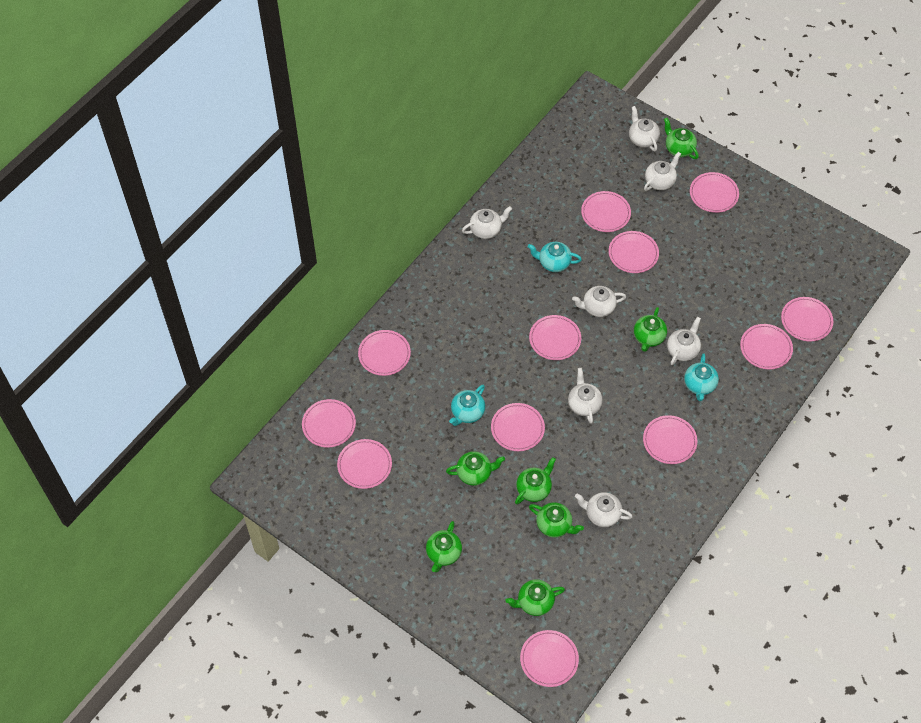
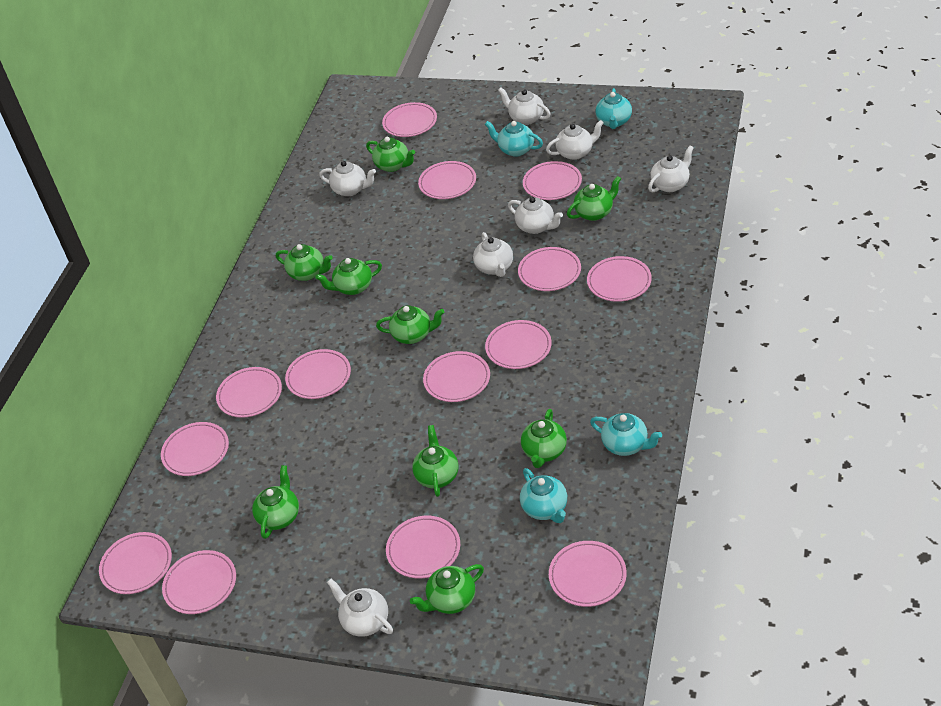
green teapot: [426,521,462,572] [446,451,505,486] [506,579,565,616] [515,457,556,504] [529,502,584,538] [634,307,667,352] [664,118,699,159] = 7 -> [252,465,299,539] [276,244,333,281] [315,258,382,295] [366,137,415,172] [376,305,444,344] [410,564,484,614] [412,425,458,497] [521,409,567,468] [567,176,621,221] = 9
pink plate: [302,399,356,448] [337,439,392,489] [358,330,411,376] [491,403,545,451] [520,630,579,687] [529,315,581,360] [581,191,631,232] [609,231,659,273] [643,415,697,464] [690,172,739,213] [740,324,793,369] [781,297,833,342] = 12 -> [99,532,172,594] [161,422,229,476] [162,550,236,614] [216,367,282,418] [285,349,351,399] [382,102,437,137] [386,516,460,578] [418,161,476,199] [423,351,490,402] [485,320,552,369] [518,247,581,291] [523,161,582,200] [549,541,627,607] [587,256,652,302] = 14
turquoise teapot: [449,385,485,426] [528,242,582,272] [684,353,719,401] = 3 -> [485,121,543,157] [520,468,567,523] [590,413,662,456] [595,88,632,129] = 4

